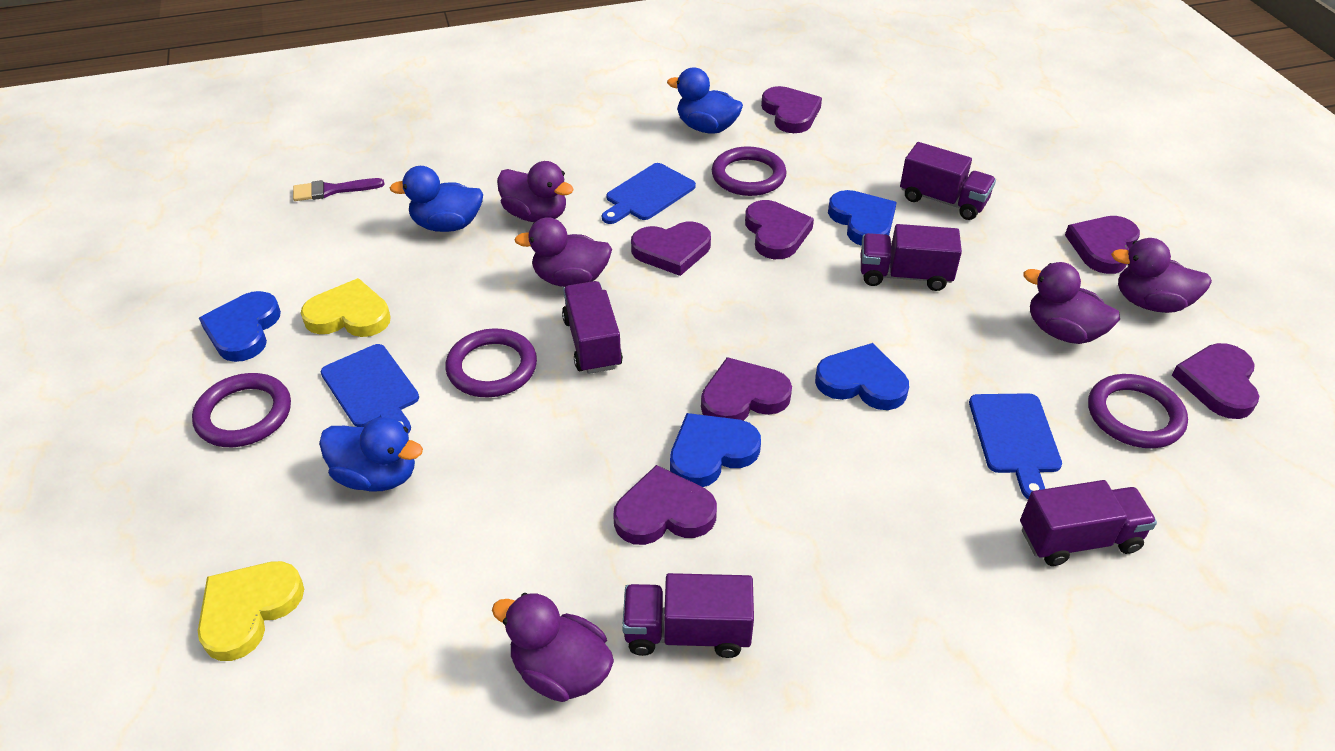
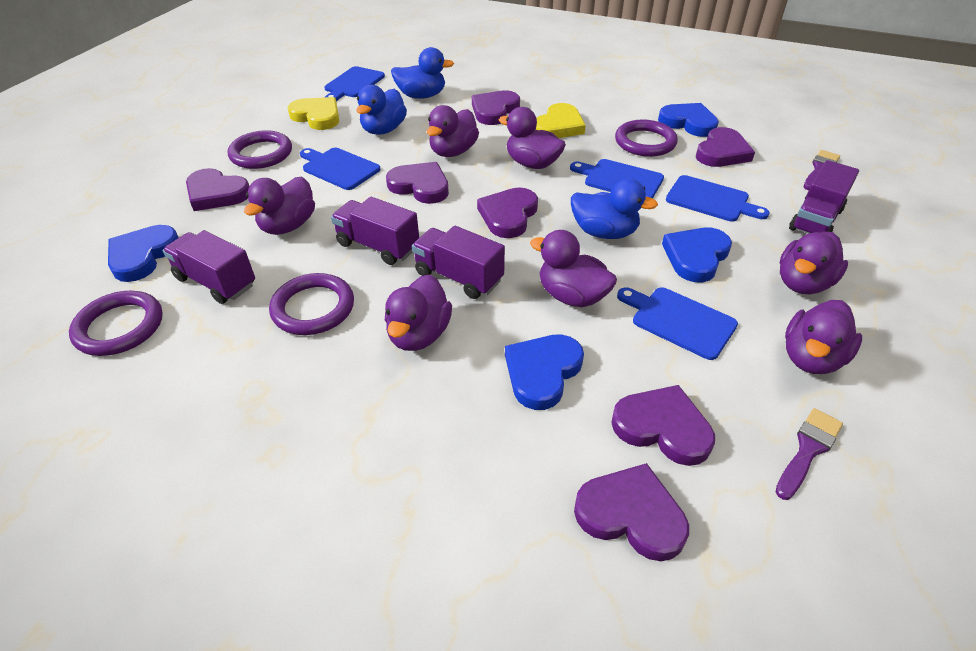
blue cutting board: [321,344,419,434] [602,163,696,224] [969,393,1062,499] = 3 -> [300,148,380,190] [324,66,385,101] [570,159,664,198] [617,287,738,360] [666,175,769,222] = 5
purple brush: [293,178,384,201] = 1 -> [776,408,843,500] [804,150,840,190] = 2
purple duck: [492,593,614,702] [497,161,574,222] [514,217,612,287] [1023,262,1120,344] [1111,238,1212,313] = 5 -> [244,176,315,235] [385,274,452,351] [427,105,479,157] [499,107,566,169] [530,230,617,307] [780,232,848,294] [785,300,862,374] = 7
purple truck: [562,281,623,374] [622,573,754,658] [861,224,962,291] [900,142,996,220] [1020,480,1157,566] = 5 -> [162,230,255,304] [331,197,419,265] [412,226,505,299] [789,160,859,234] = 4

